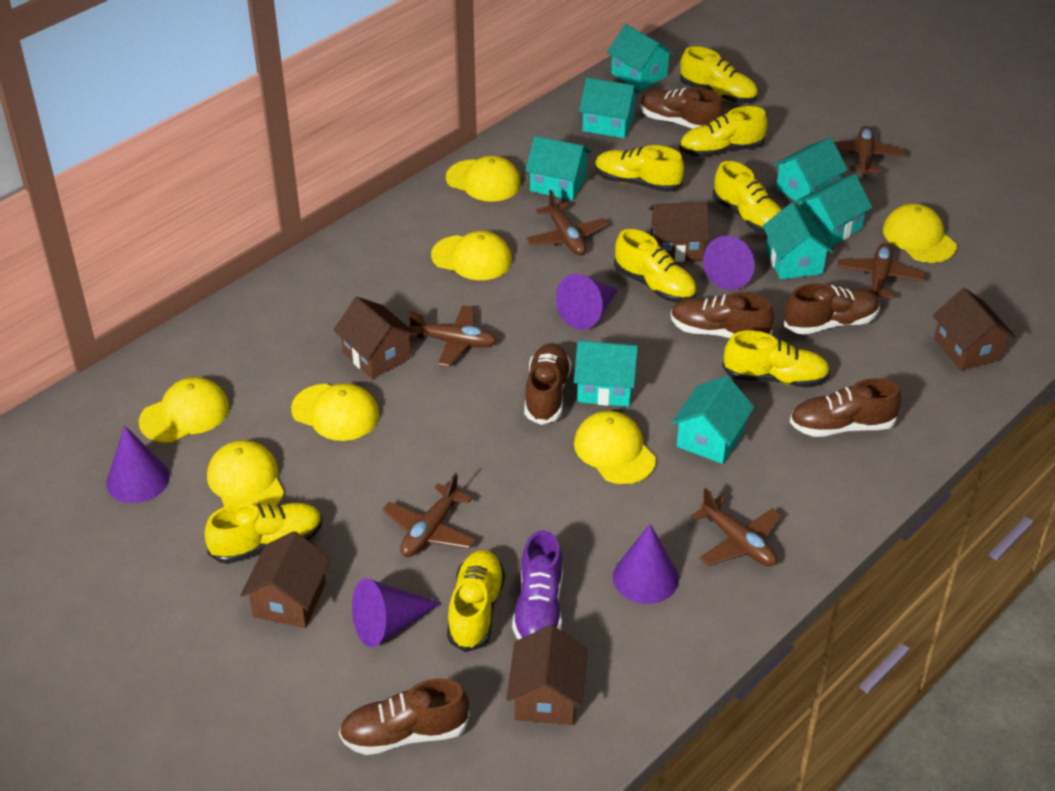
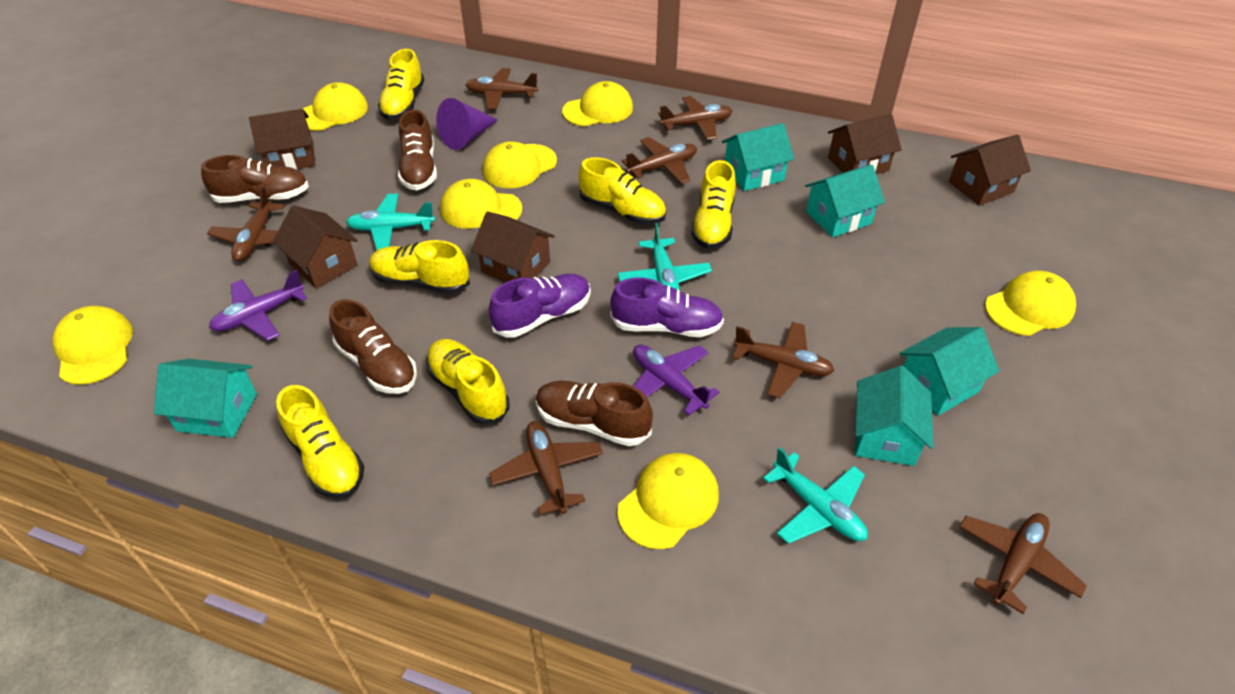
brown plane: [382,473,476,557] [408,305,497,367] [526,190,608,255] [691,488,782,566] [834,126,906,177] [837,243,926,299] = 6 -> [207,187,285,261] [465,68,538,109] [489,421,603,515] [622,137,697,184] [658,96,732,140] [732,322,835,398] [959,513,1087,614] = 7
brown shoe: [339,678,470,755] [524,343,572,425] [640,87,724,129] [671,292,774,338] [784,283,880,335] [790,378,901,437] = 6 -> [201,155,309,203] [329,299,417,394] [398,110,437,191] [536,381,653,446] = 4
purple cone: [106,425,170,503] [352,578,441,648] [556,274,618,330] [613,524,679,604] [703,236,755,290] = 5 -> [436,98,498,150] = 1
purple plane: none = 0 -> [209,270,307,341] [633,345,719,416] = 2
purple shoe: [512,530,563,640] = 1 -> [489,274,591,338] [610,278,724,337] = 2
turquoise house: [525,136,591,200] [574,340,639,407] [579,78,639,138] [607,24,675,91] [671,376,754,464] [763,202,833,279] [773,137,848,205] [795,174,872,246] = 8 -> [154,359,257,438] [722,123,794,191] [805,165,885,238] [855,366,933,466] [899,327,999,416] = 5
turquoise plane: none = 0 -> [346,194,435,250] [618,223,712,291] [763,447,868,544] = 3
yellow shoe: [205,503,323,564] [447,550,505,652] [595,145,684,192] [614,229,697,303] [679,106,768,158] [680,46,758,103] [713,161,782,234] [722,331,830,388] = 8 -> [276,385,364,499] [369,240,470,294] [378,49,424,120] [426,339,509,425] [579,157,666,224] [691,160,736,249] = 6

